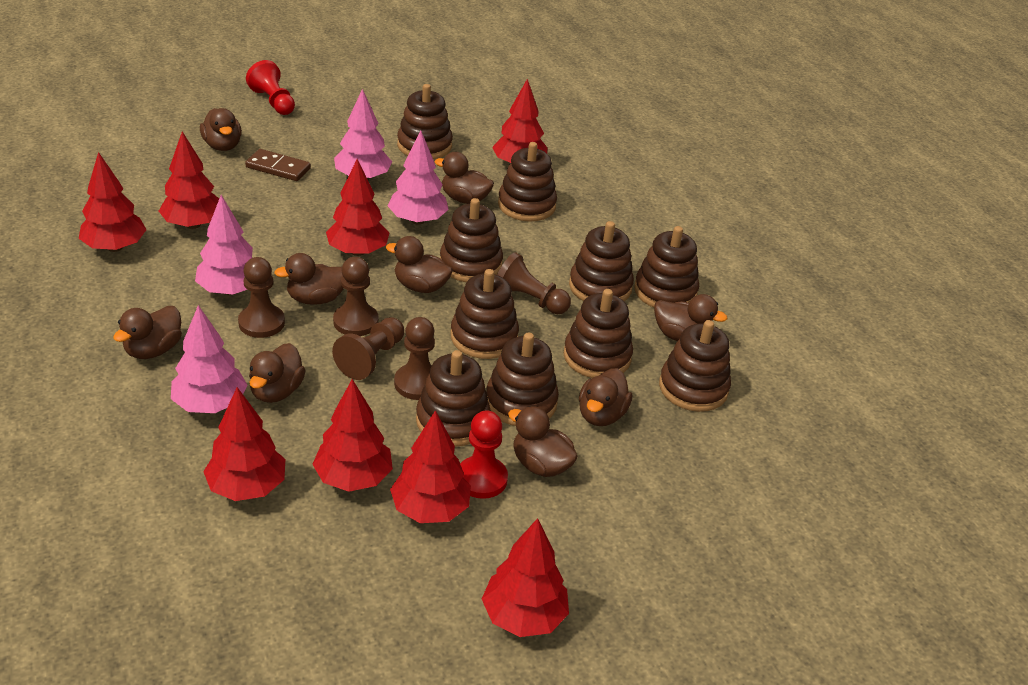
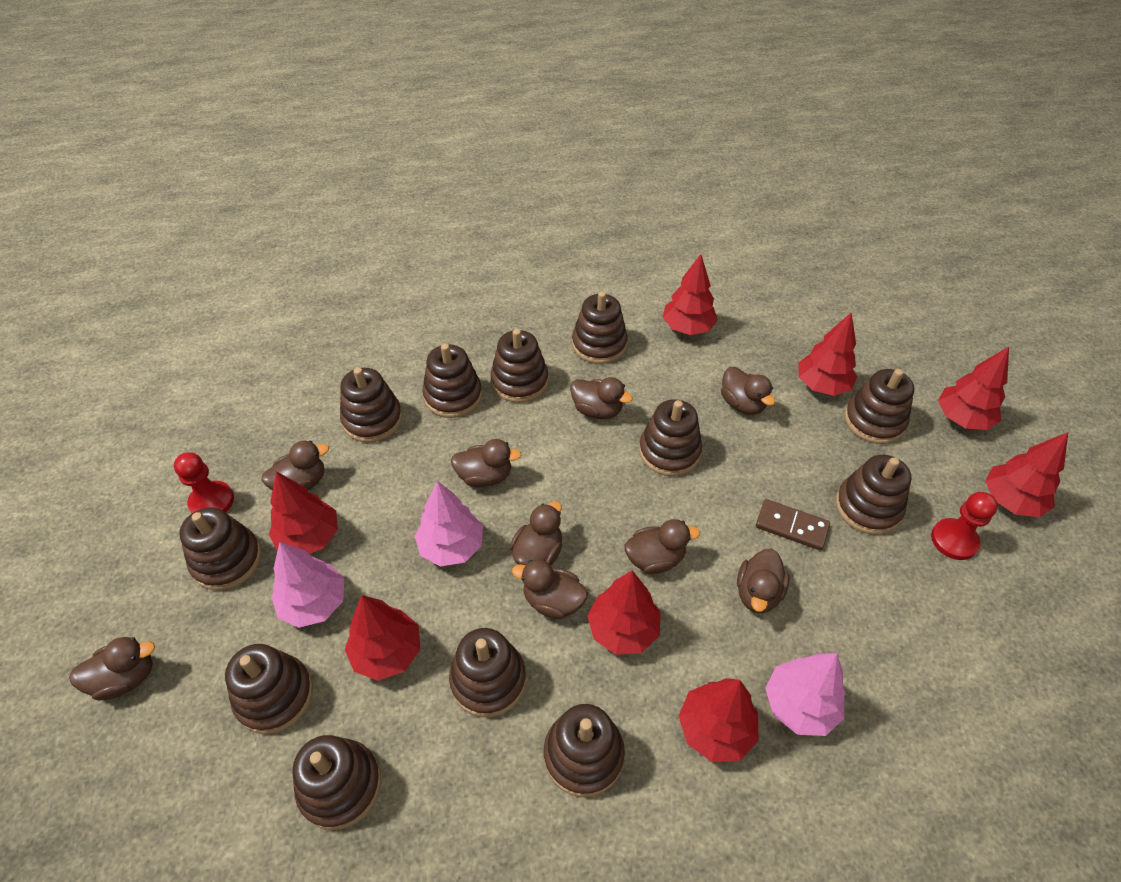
brown pawn: [238,257,285,338] [332,317,404,380] [333,257,378,336] [394,317,435,400] [497,252,571,314] = 5 -> none = 0
brown stacking toy: [397,84,453,159] [416,350,491,447] [440,198,503,282] [451,269,519,359] [486,333,559,426] [498,142,557,222] [564,289,633,378] [569,221,634,301] [634,226,699,307] [659,320,731,412] = 10 -> [180,507,261,590] [225,644,313,734] [293,735,381,830] [340,367,402,442] [423,343,482,418] [449,628,526,717] [490,329,548,403] [544,704,625,797] [572,291,628,364] [639,399,702,476] [835,455,911,535] [844,369,914,444] = 12
pink tree: [171,305,248,413] [195,195,253,295] [334,89,392,180] [388,130,449,225] = 4 -> [272,542,345,628] [415,481,483,567] [765,653,846,736] = 3

